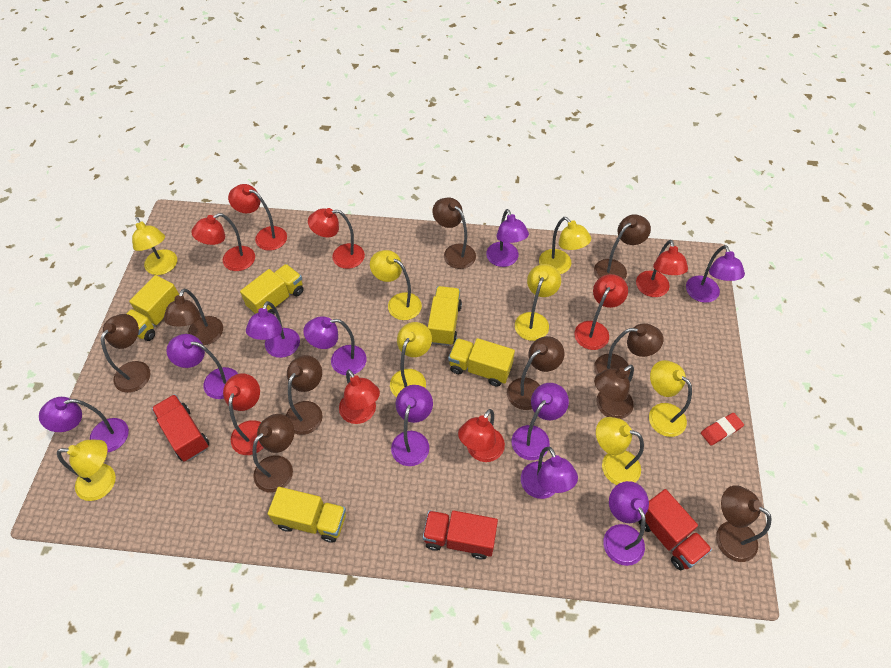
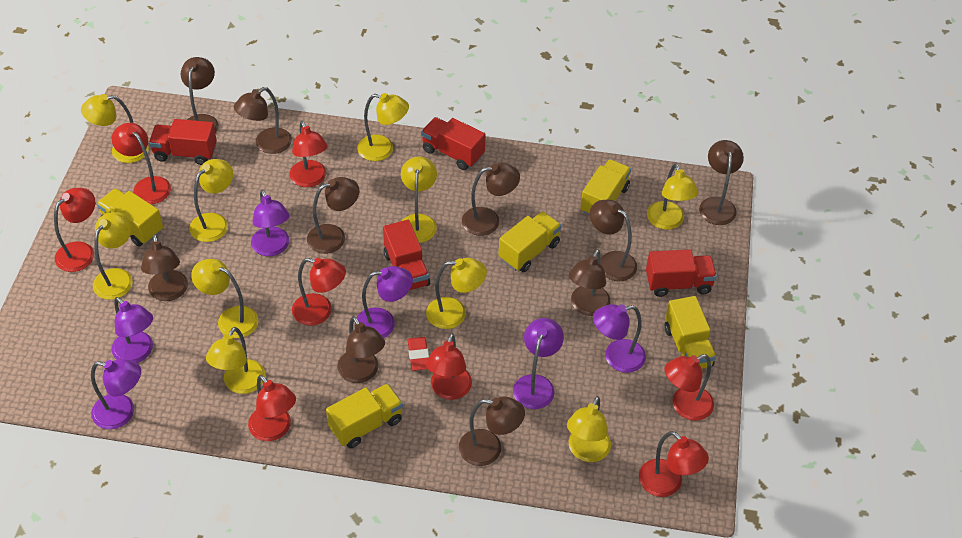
purple lamp: [39,397,129,453] [166,334,238,399] [246,301,300,358] [303,316,366,375] [391,385,433,466] [486,209,529,267] [512,383,569,460] [521,447,578,499] [603,481,649,566] [686,245,745,303] = 10 -> [91,359,141,429] [112,297,153,363] [251,189,289,256] [357,266,413,338] [513,318,564,409] [593,304,646,373] = 6
red truck: [152,394,209,462] [423,510,498,559] [639,489,712,570] = 3 -> [149,119,217,165] [383,220,430,290] [421,117,486,170] [646,249,717,297] = 4
yellow lamp: [57,440,116,501] [132,217,177,275] [370,250,422,320] [390,322,432,397] [515,264,561,341] [539,217,591,274] [596,417,644,485] [649,360,692,437] = 8 -> [81,94,149,163] [93,212,133,300] [189,159,233,242] [191,259,258,338] [206,327,265,394] [357,93,409,161] [401,156,437,243] [426,258,487,329] [567,396,611,462] [647,163,698,230] = 10

